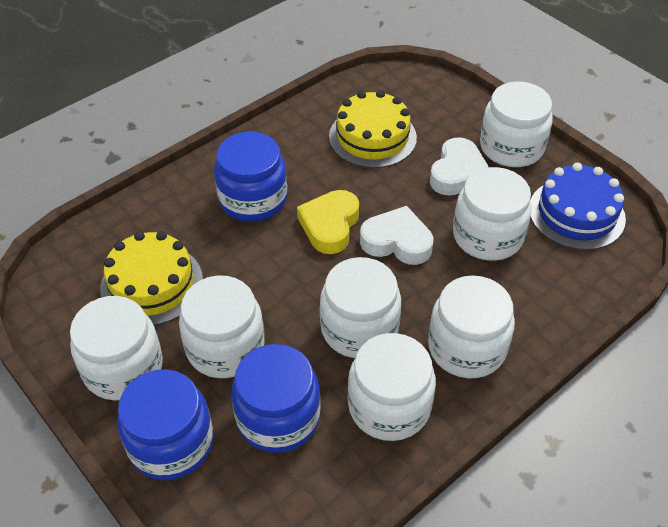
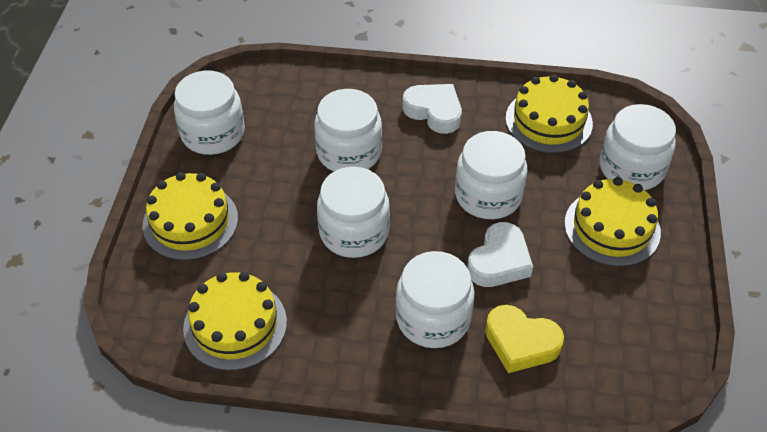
blue cake: [531,163,626,250] = 1 -> none = 0
blue jar: [117,369,213,480] [214,132,287,222] [231,344,321,453] = 3 -> none = 0
white jar: [70,296,163,400] [179,275,265,378] [320,257,401,358] [348,333,436,441] [428,275,515,378] [453,167,532,261] [480,81,553,167] = 7 -> [174,71,245,155] [314,89,382,171] [317,167,390,258] [395,251,475,348] [455,131,528,219] [600,104,676,190] = 6
yellow cake: [100,231,203,326] [329,90,417,168] = 2 -> [143,172,238,261] [183,272,287,371] [505,74,593,153] [564,177,661,267] = 4

